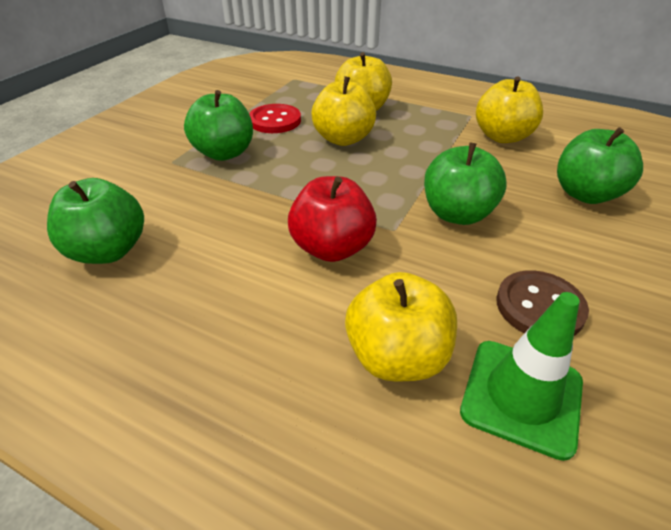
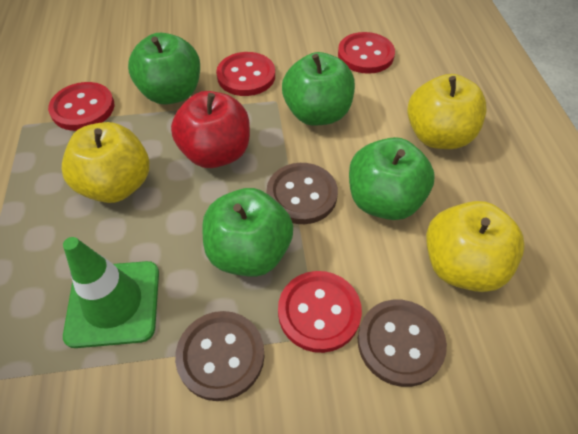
brown button: [496,270,589,336] = 1 -> [175,311,265,401] [266,163,338,224] [358,300,447,387] = 3
red button: [249,104,301,133] = 1 -> [48,82,114,131] [216,52,275,96] [278,271,362,353] [338,32,395,74] = 4
yellow apple: [311,76,376,146] [335,52,392,111] [345,272,457,381] [476,76,543,143] = 4 -> [62,122,149,203] [407,74,487,149] [426,201,525,292] = 3

